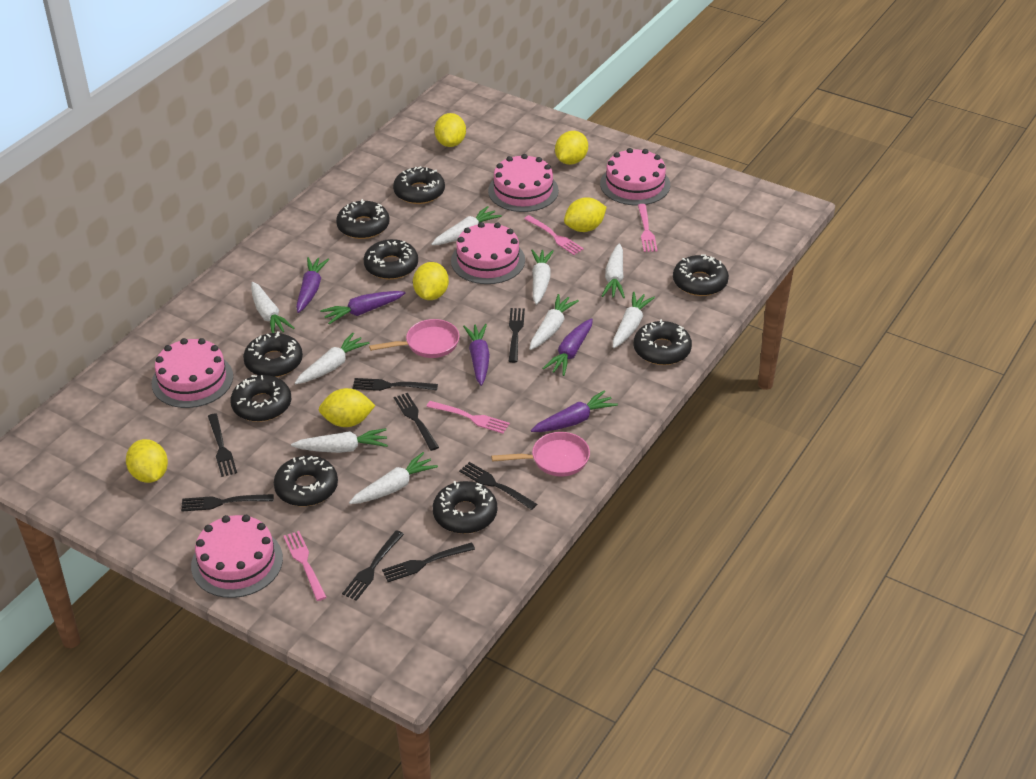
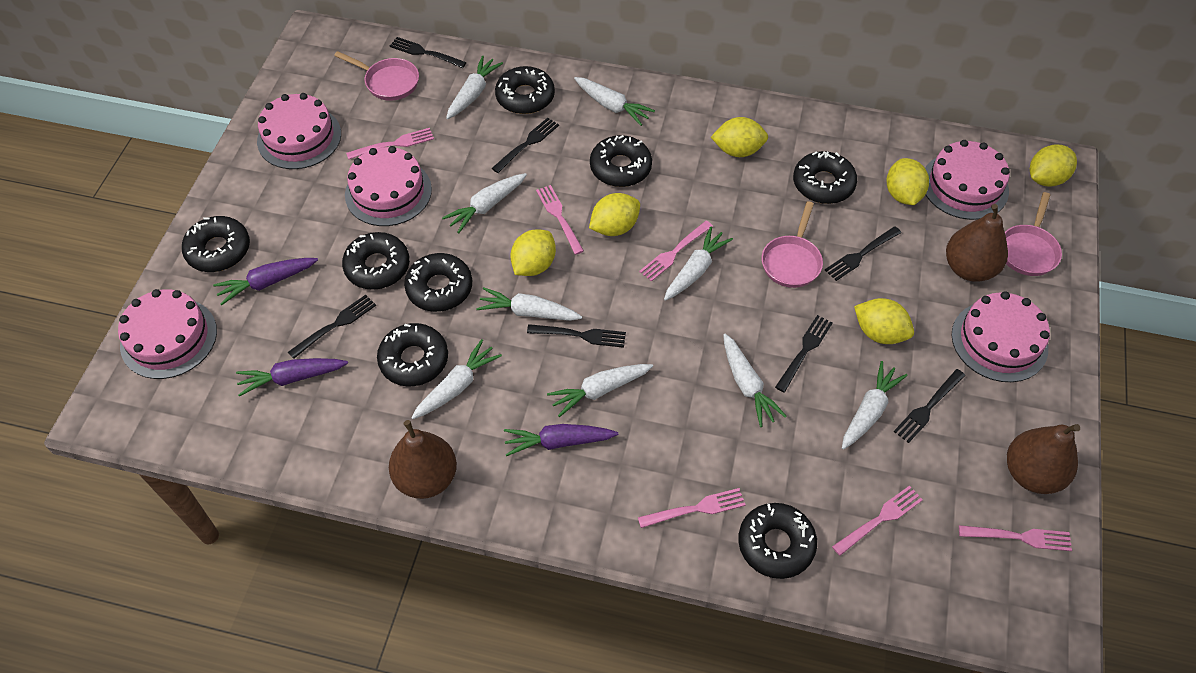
black donut: [230,375,291,422] [243,331,303,377] [274,456,338,506] [336,199,390,239] [364,239,418,280] [393,166,445,204] [433,481,497,534] [633,319,692,365] [673,254,729,296] = 9 -> [182,216,250,272] [342,232,410,290] [377,323,448,386] [404,253,472,312] [495,66,555,114] [590,135,652,187] [738,503,817,579] [793,151,857,204] = 8
black fork: [181,494,274,512] [208,414,237,477] [342,530,404,601] [352,378,438,391] [382,542,475,582] [394,393,439,451] [459,462,537,510] [508,308,525,363] = 8 -> [288,295,376,359] [390,37,466,68] [491,118,559,173] [527,324,626,348] [775,315,833,392] [825,226,901,281] [894,369,965,443] = 7
brown pear: none = 0 -> [389,420,457,499] [946,204,1008,282] [1007,424,1080,494] = 3
pink fork: [283,531,327,601] [426,401,510,434] [524,215,584,255] [638,204,658,252] = 4 -> [346,128,434,160] [536,185,584,255] [638,488,745,528] [639,221,713,282] [832,485,923,556] [959,525,1072,551] = 6
pink pan: [369,319,460,358] [491,432,590,477] = 2 -> [334,51,419,101] [762,201,823,288] [1005,192,1062,276] = 3
purple carrot: [296,257,329,313] [320,291,406,324] [463,324,490,386] [531,390,618,432] [542,318,593,376] = 5 -> [213,258,318,306] [236,358,348,397] [504,424,618,456] = 3

